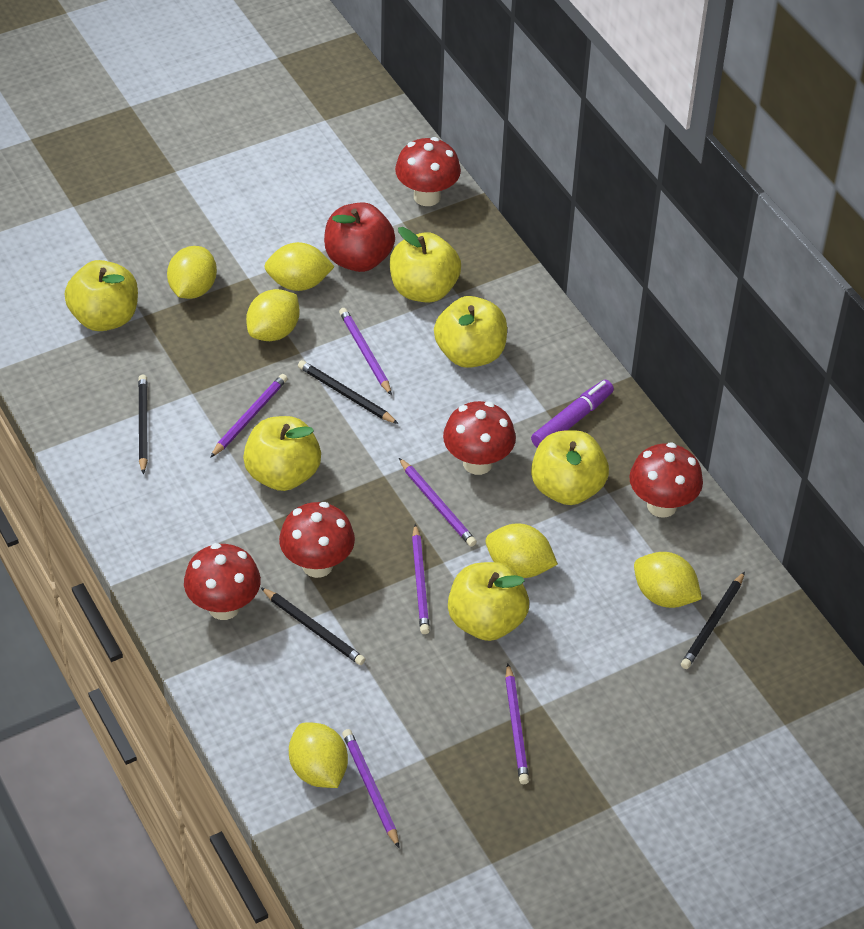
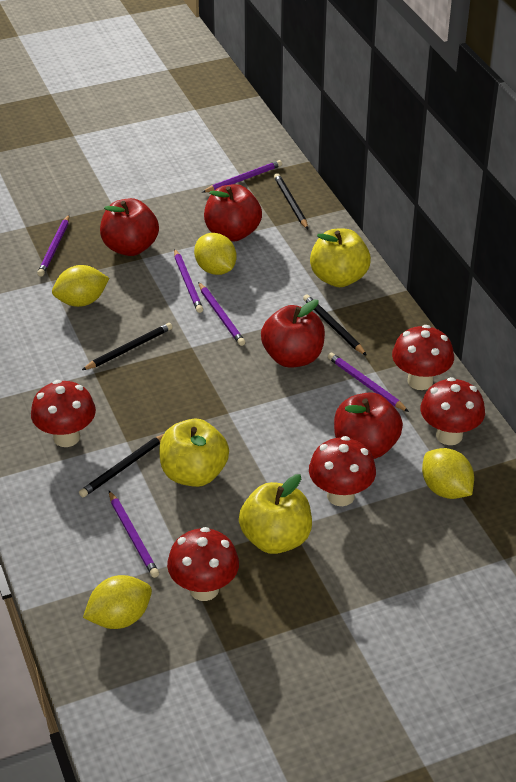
purple marker: [531,380,614,448] = 1 -> none = 0
red apple: [324,202,395,272] = 1 -> [100,198,159,256] [204,184,262,241] [261,299,325,368] [334,392,403,459] = 4
yellow apple: [64,260,138,331] [243,416,321,491] [390,227,461,303] [434,296,507,368] [448,562,529,641] [531,430,609,505] = 6 -> [159,419,229,487] [239,474,312,554] [310,229,371,287] = 3
yellow lemon: [167,246,217,299] [246,289,300,341] [264,242,335,291] [289,722,348,788] [486,524,558,578] [634,552,702,608] = 6 -> [52,265,109,307] [83,575,152,629] [194,233,237,275] [422,448,474,499] = 4

